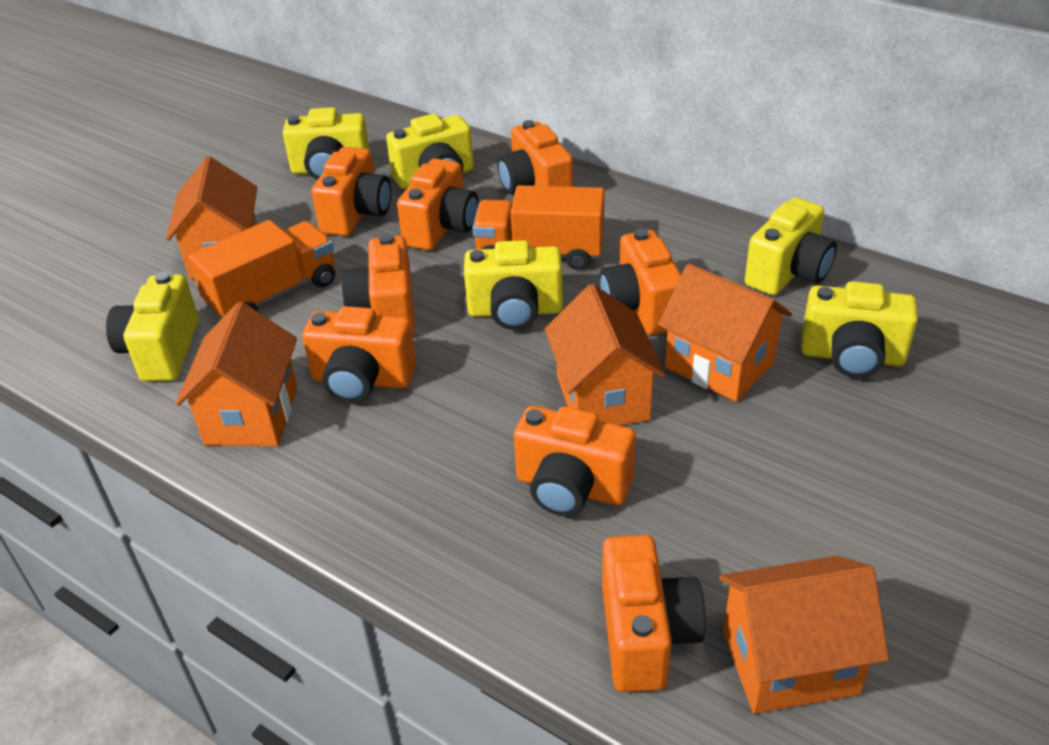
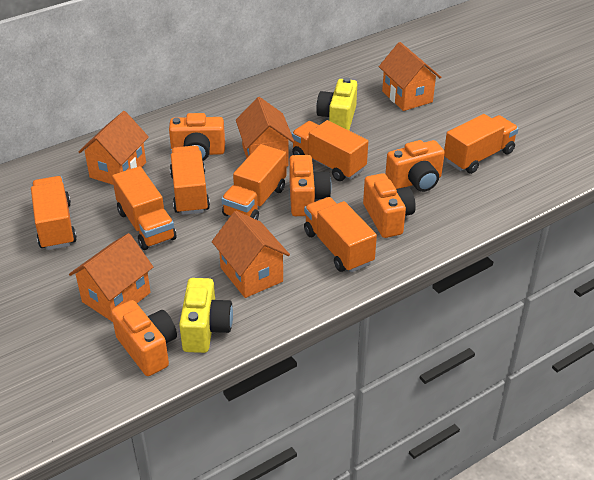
orange camera: [302,306,416,402] [311,147,391,236] [341,234,415,335] [397,159,479,251] [498,120,573,194] [514,406,636,516] [599,229,682,335] [602,535,706,692] = 8 -> [111,300,177,376] [169,113,225,161] [289,155,332,216] [363,173,416,238] [385,140,445,192] = 5
orange truck: [188,220,335,320] [472,185,605,270] = 2 -> [31,176,77,250] [112,166,177,250] [170,145,210,215] [221,144,286,220] [291,120,368,181] [304,197,377,272] [444,114,519,174] = 7
yellow camera: [106,272,199,382] [283,107,370,180] [386,114,474,189] [464,240,563,330] [745,197,837,295] [801,281,918,378] = 6 -> [179,278,233,353] [316,77,357,130] = 2

